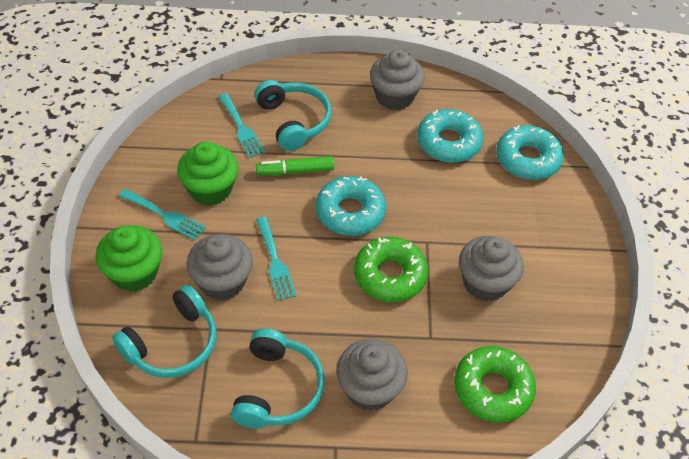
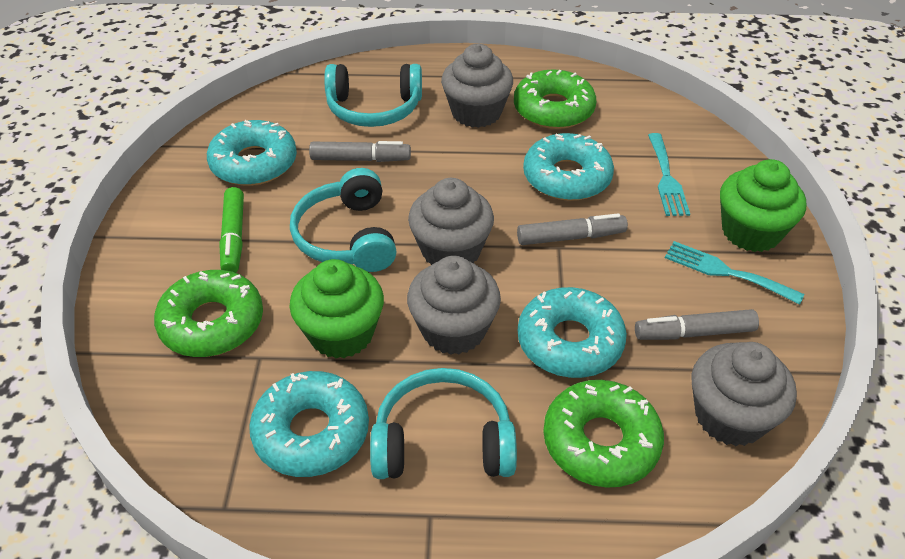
green donut: [354,237,428,302] [454,346,536,423] = 2 -> [154,270,263,357] [514,69,596,129] [543,380,664,488] = 3
grey marker: none = 0 -> [309,141,411,162] [517,213,628,245] [635,309,759,340] = 3
turquoise donut: [316,176,386,236] [417,109,483,163] [496,125,564,180] = 3 -> [207,120,297,186] [249,371,369,477] [518,287,627,378] [523,133,614,201] = 4
turquoise fork: [119,189,206,240] [218,93,265,158] [256,217,297,301] = 3 -> [648,133,690,216] [665,241,805,305] = 2

